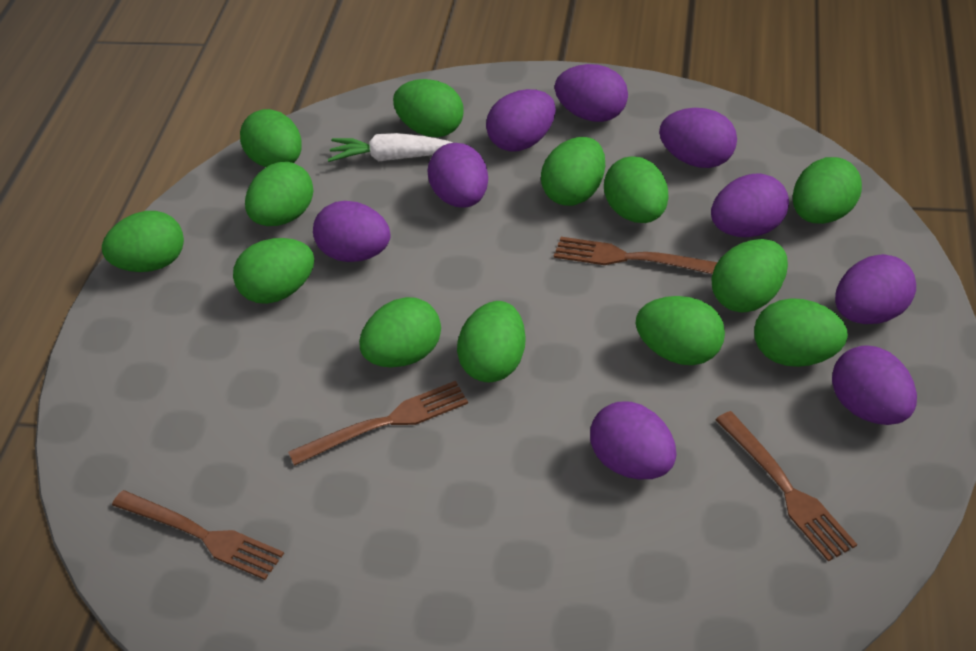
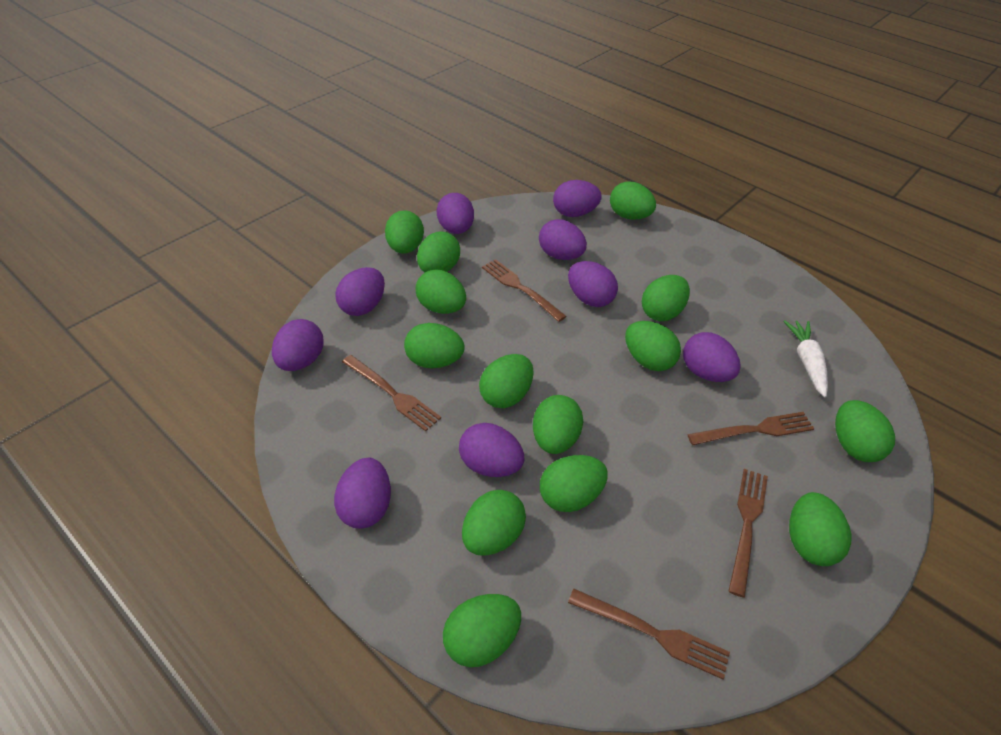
brown fork: [112,490,284,580] [288,381,468,466] [554,237,717,274] [716,411,857,562] = 4 -> [342,355,441,431] [482,259,567,322] [568,589,730,679] [687,412,814,445] [728,469,768,597] = 5
green egg: [102,211,184,272] [233,238,314,304] [240,109,302,167] [245,162,313,226] [359,297,441,367] [393,79,464,137] [457,301,526,383] [541,137,605,206] [604,156,669,223] [636,296,725,365] [711,239,788,313] [754,298,848,367] [793,157,862,224] = 13 -> [385,210,424,254] [404,323,465,368] [416,269,466,314] [417,231,460,272] [443,594,521,667] [462,490,526,556] [479,354,533,408] [533,395,583,454] [540,455,608,512] [610,182,656,220] [625,321,681,371] [642,275,690,321] [789,492,852,566] [835,400,895,462] = 14

